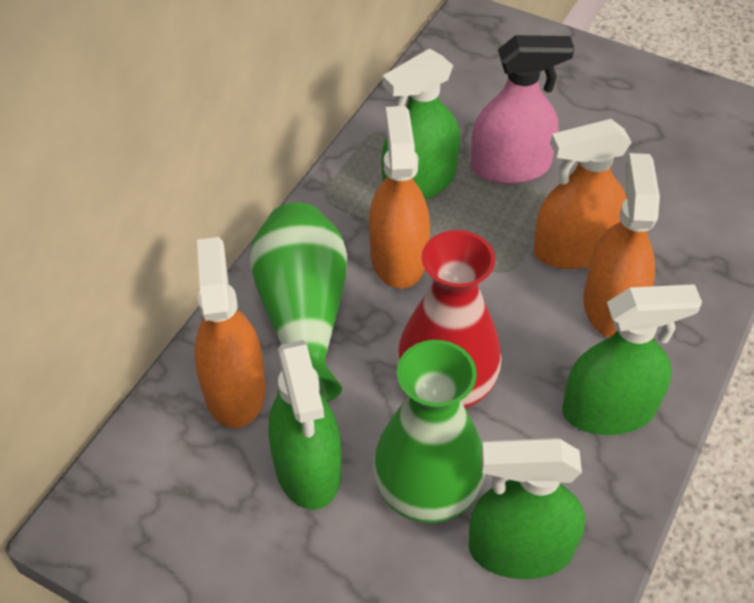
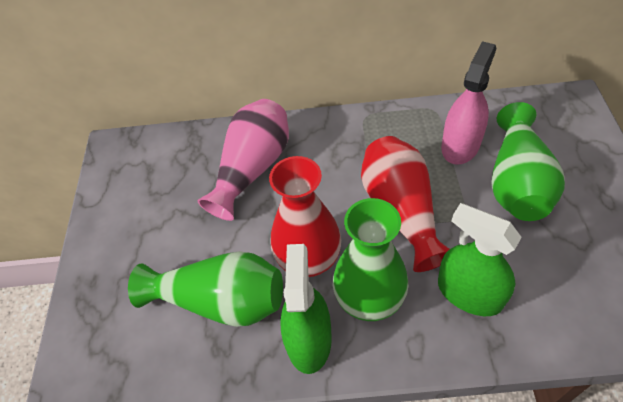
green spray bottle: [269,340,342,510] [381,49,460,200] [468,438,585,579] [562,284,702,435] = 4 -> [280,244,332,374] [438,203,521,316] = 2
green vase: [250,202,347,402] [373,340,485,523] = 2 -> [128,251,283,327] [333,198,409,321] [491,102,565,221] = 3
orange spray bottle: [194,237,266,428] [369,106,430,289] [533,119,632,269] [583,153,660,338] = 4 -> none = 0
pink vase: none = 0 -> [198,99,289,221] = 1
red vase: [396,230,501,409] = 1 -> [269,156,341,277] [361,136,449,272] = 2

